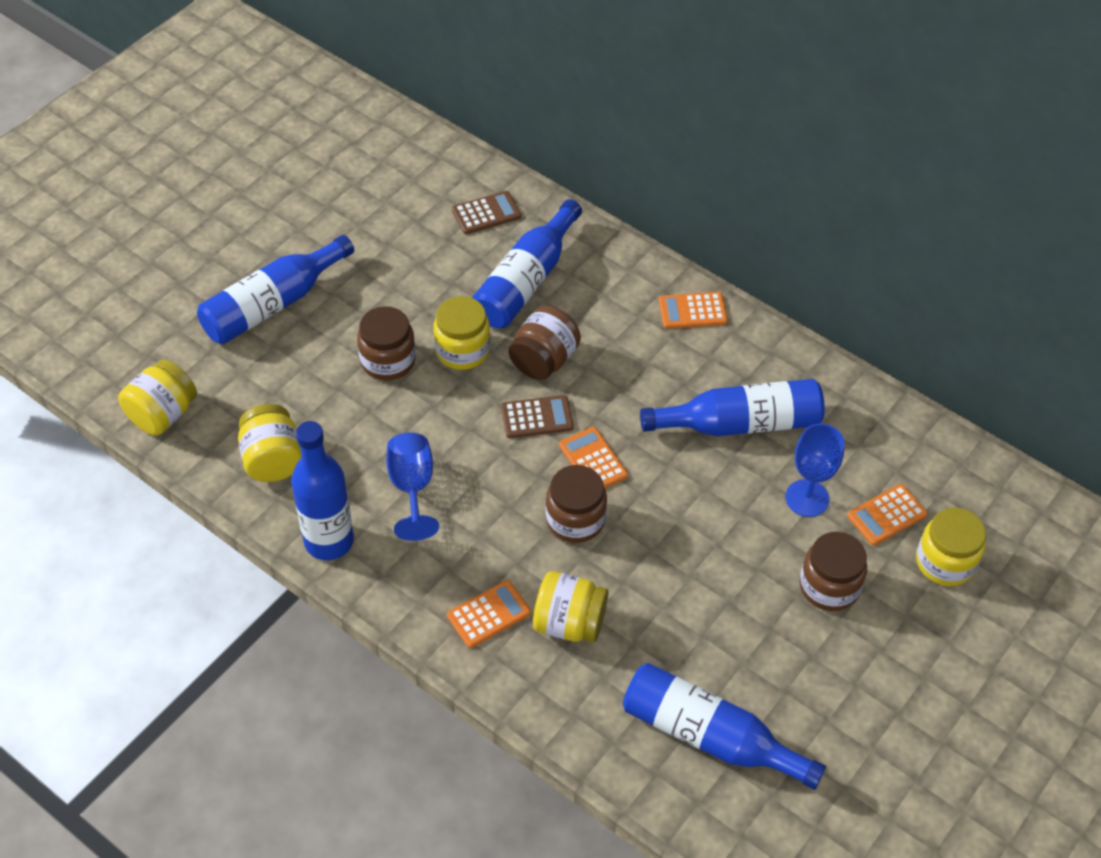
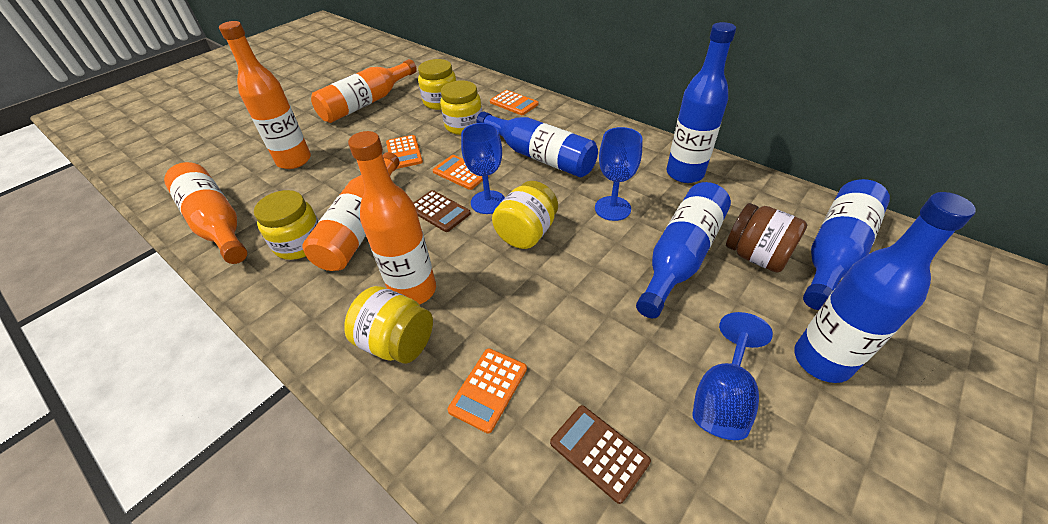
blue goblet: [386,433,439,541] [785,423,844,517] = 2 -> [461,123,505,214] [595,127,643,221] [692,312,773,440] = 3
brown jar: [357,306,416,381] [509,306,581,380] [546,465,607,543] [800,532,867,611] = 4 -> [726,203,807,273] = 1
orange bottle: none = 0 -> [164,162,247,264] [219,21,311,169] [302,152,399,271] [311,59,417,123] [348,131,436,305] = 5

